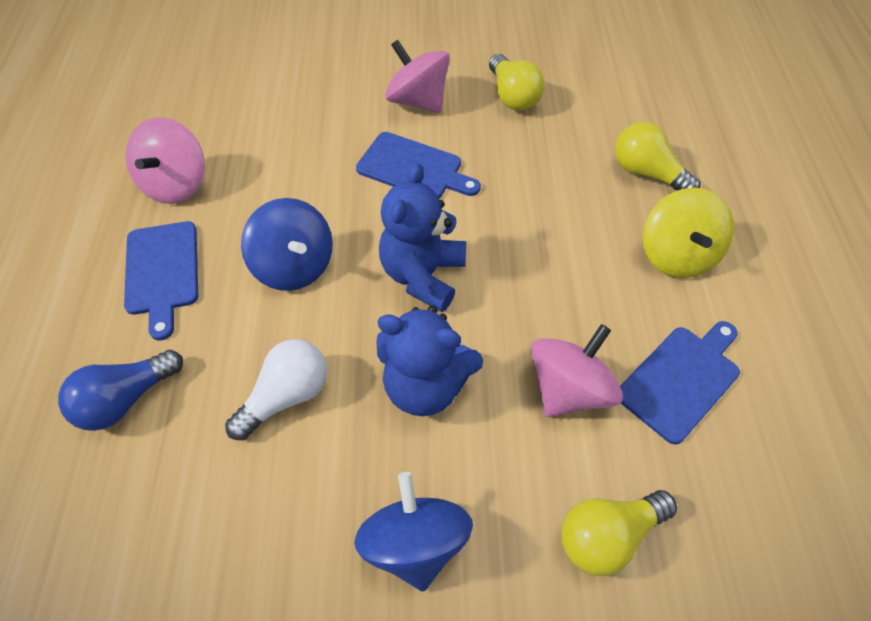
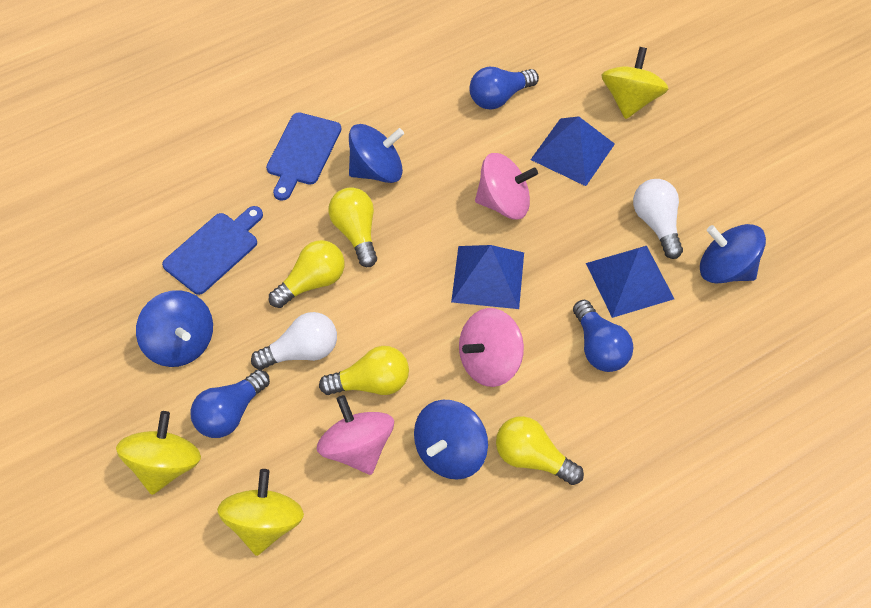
blue cutting board: [124,221,198,340] [356,132,481,199] [620,321,740,445] = 3 -> [162,206,263,295] [266,112,341,201] = 2
blue light bulb: [58,350,183,431] = 1 -> [190,369,270,438] [469,67,539,110] [573,300,633,372] = 3
blue pyramid: none = 0 -> [451,245,524,309] [531,116,615,186] [586,246,674,318] = 3
blue spinning top: [241,198,333,291] [354,472,473,591] = 2 -> [136,290,213,367] [349,124,404,183] [414,400,488,480] [700,224,766,283] = 4
blue teddy bear: [376,305,483,416] [379,163,466,312] = 2 -> none = 0
white light bulb: [225,339,327,440] = 1 -> [251,312,337,370] [633,179,683,259] = 2
yellow light bulb: [489,54,545,111] [561,490,677,576] [615,122,701,191] = 3 -> [269,240,344,308] [319,346,409,395] [328,187,377,267] [496,416,584,485] = 4
yellow spinning top: [643,188,734,278] = 1 -> [116,411,201,495] [217,469,304,556] [602,47,668,119] = 3

